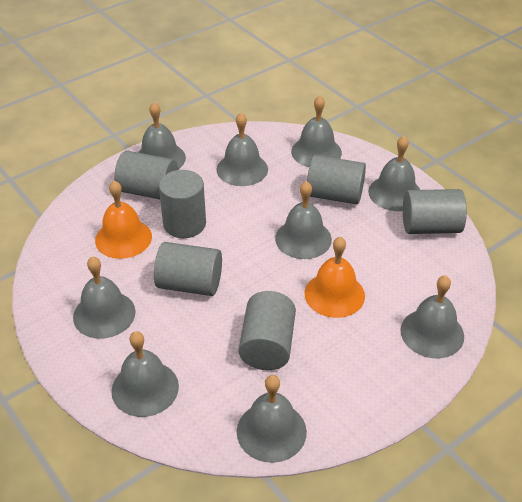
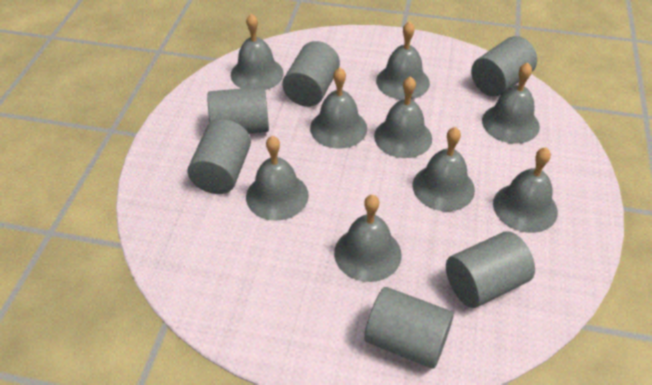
orange bell: [95,181,152,259] [305,237,365,318] = 2 -> none = 0

